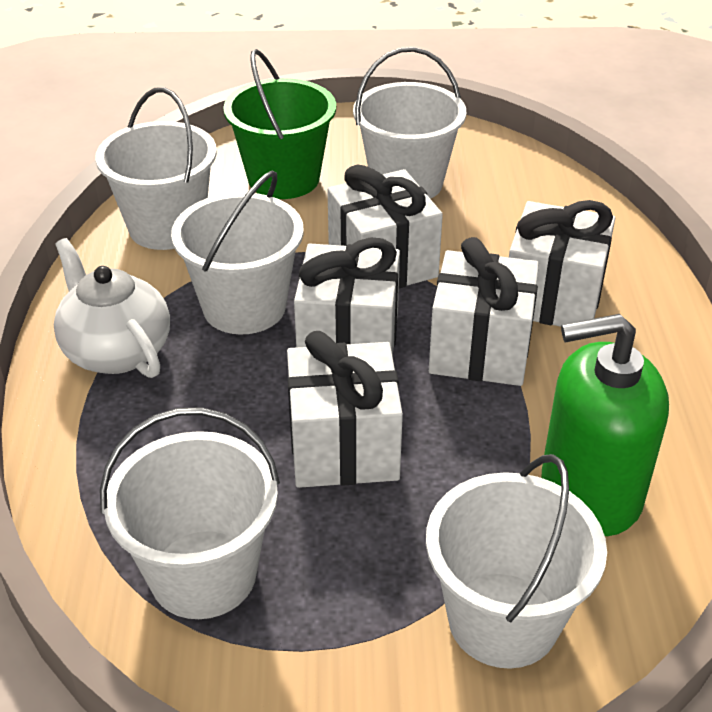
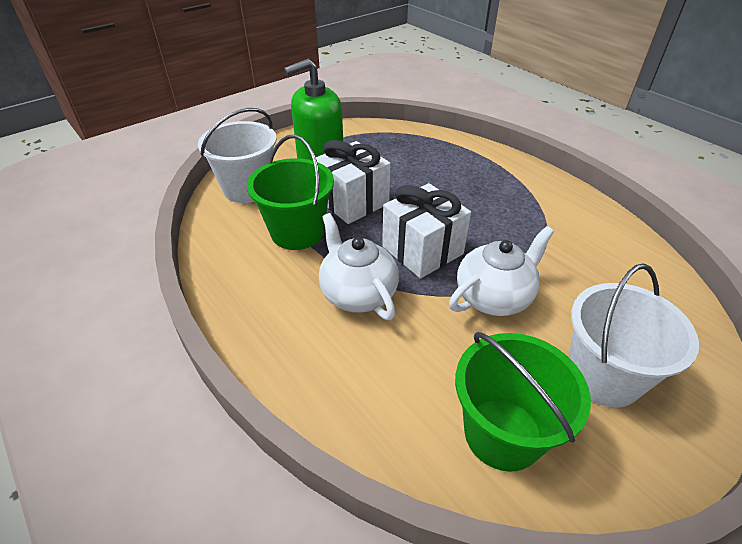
green bucket: [223,49,336,199] = 1 -> [247,135,334,250] [455,332,591,472] = 2
white bucket: [95,87,217,250] [100,407,280,619] [171,170,304,335] [353,47,466,199] [426,454,607,669] = 5 -> [198,108,277,203] [569,264,699,408] = 2
white gift: [287,331,403,488] [294,238,400,357] [327,164,443,288] [429,237,539,386] [509,200,615,327] = 5 -> [316,140,391,224] [382,183,471,279] = 2
white teapot: [54,238,170,378] = 1 -> [319,213,399,320] [449,226,554,316] = 2

